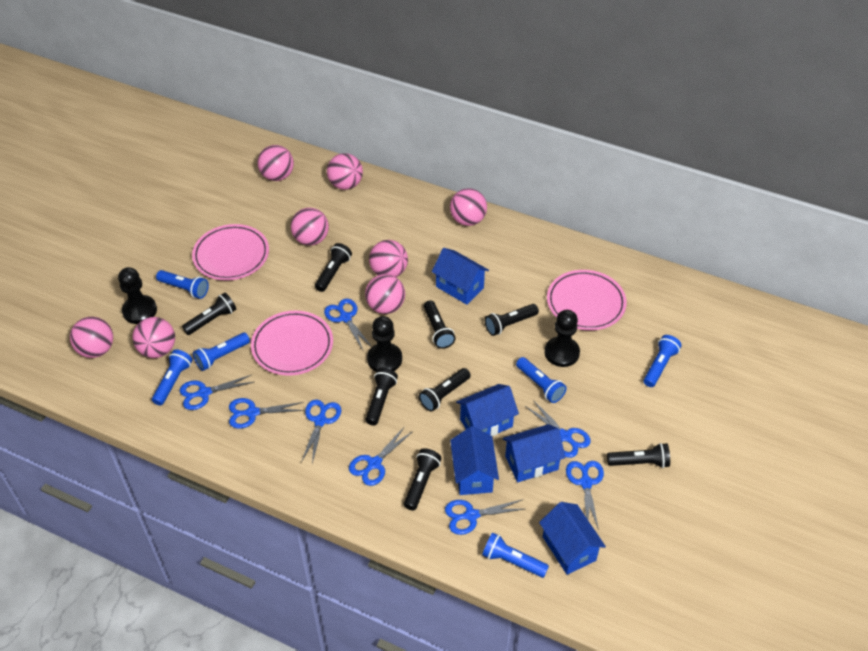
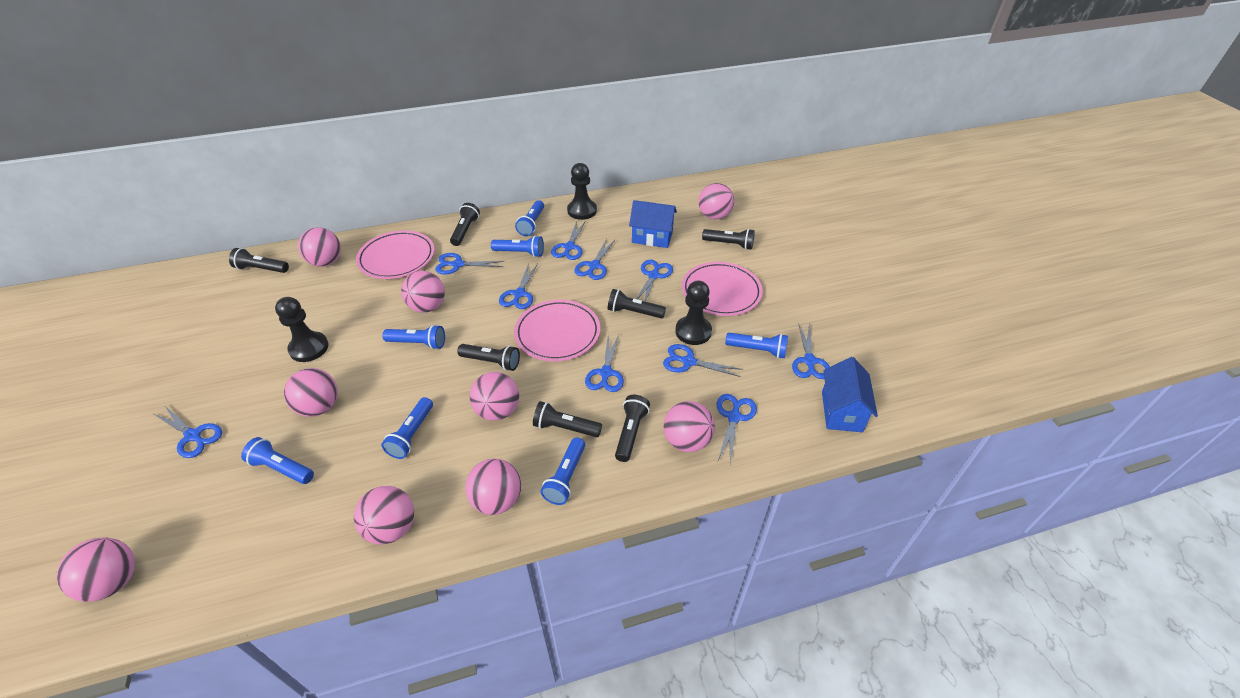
black flashlight: [182,292,236,335] [315,243,352,292] [365,368,398,426] [404,448,442,510] [419,368,471,412] [424,300,456,349] [485,304,539,336] [607,443,670,468] = 8 -> [229,248,289,273] [450,203,480,246] [457,344,520,371] [533,401,602,437] [608,289,666,319] [615,395,650,462] [702,229,755,250] = 7
blue flashlight: [152,349,192,405] [156,270,209,299] [193,333,250,371] [482,532,549,578] [516,357,567,403] [643,335,681,387] = 6 -> [241,437,314,484] [381,397,433,459] [382,325,445,349] [491,235,544,257] [515,200,544,236] [541,438,585,505] [725,333,788,358] = 7
blue house: [432,248,489,305] [450,426,499,495] [456,384,519,436] [503,424,565,482] [539,502,606,575] = 5 -> [629,200,677,248] [822,357,878,432] = 2
blue scissors: [180,375,254,410] [229,398,304,429] [301,399,341,464] [324,299,372,350] [349,426,413,486] [445,499,524,535] [525,400,591,458] [566,461,604,530] = 8 -> [154,405,222,458] [435,253,504,274] [499,263,538,309] [551,221,586,260] [574,239,615,280] [585,335,624,392] [636,260,673,302] [663,344,743,377] [717,394,757,465] [792,323,830,379] = 10
pink ball: [70,317,113,358] [132,317,175,358] [258,145,294,181] [291,208,329,246] [327,153,363,190] [365,274,405,314] [369,240,408,277] [450,188,487,226] = 8 -> [56,537,135,602] [284,368,338,417] [298,227,341,267] [354,486,414,544] [401,271,445,313] [465,459,521,515] [470,372,519,421] [664,401,715,452] [698,183,734,220] = 9

